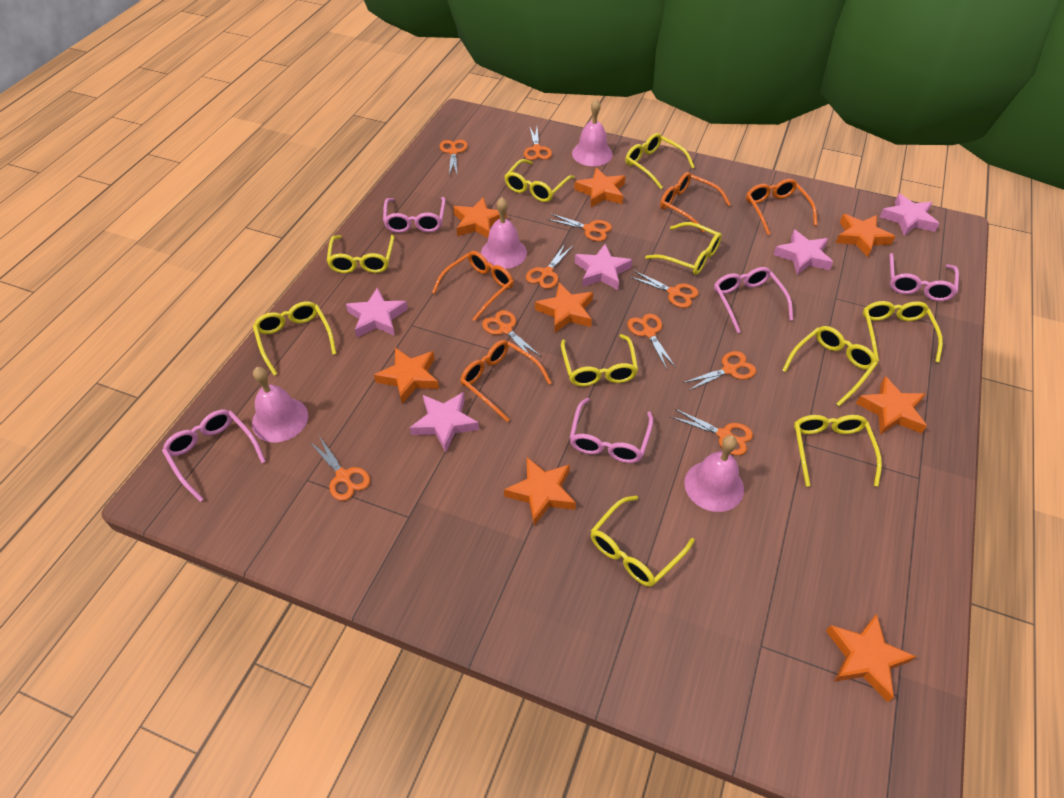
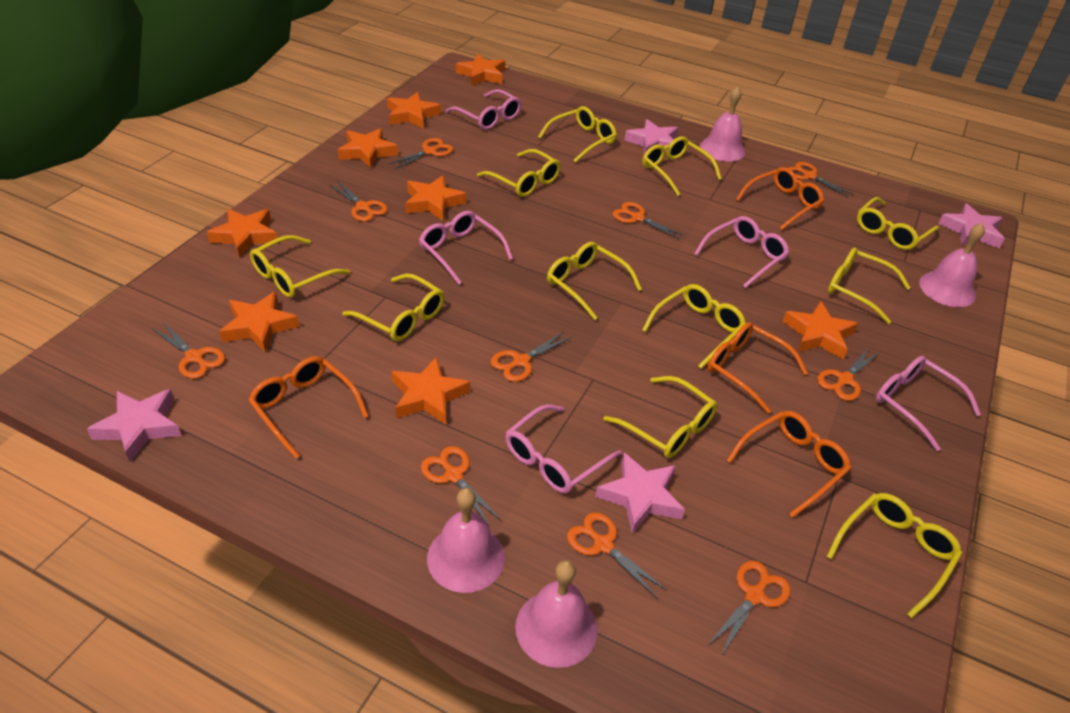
pink star: [346,288,408,337] [410,392,479,452] [575,244,632,290] [773,230,833,275] [880,194,939,236] = 5 -> [87,389,182,462] [595,453,685,534] [625,119,678,154] [938,204,1004,248] = 4
yellow glasses: [253,302,337,376] [327,235,395,273] [504,159,575,202] [561,334,638,386] [590,495,695,587] [625,133,695,189] [645,222,722,275] [782,326,878,406] [794,415,882,487] [863,301,943,363] = 10 -> [250,235,350,298] [342,273,444,341] [477,149,561,197] [538,106,617,163] [547,242,642,320] [603,376,717,458] [642,136,722,196] [642,284,746,369] [826,493,963,618] [828,247,911,324] [857,197,939,250] = 11

